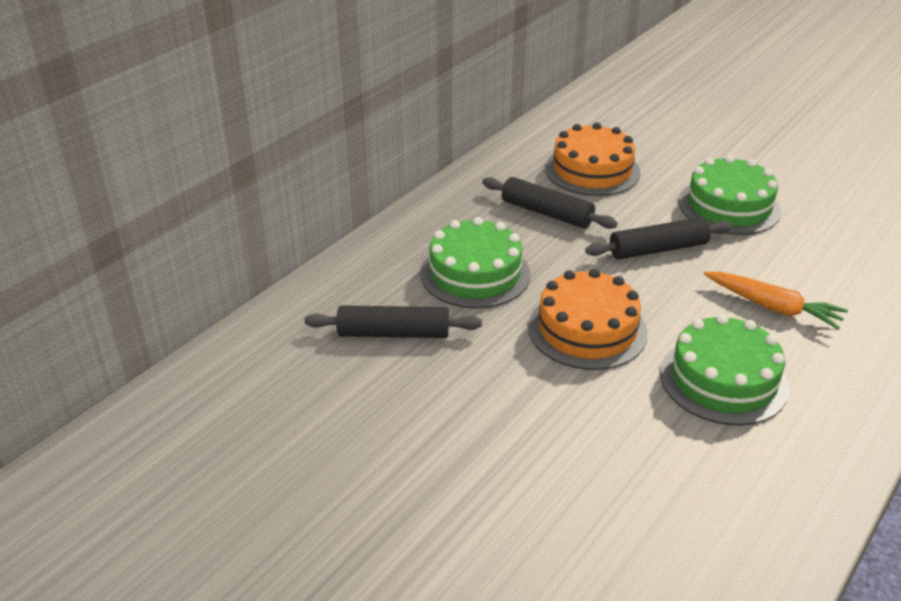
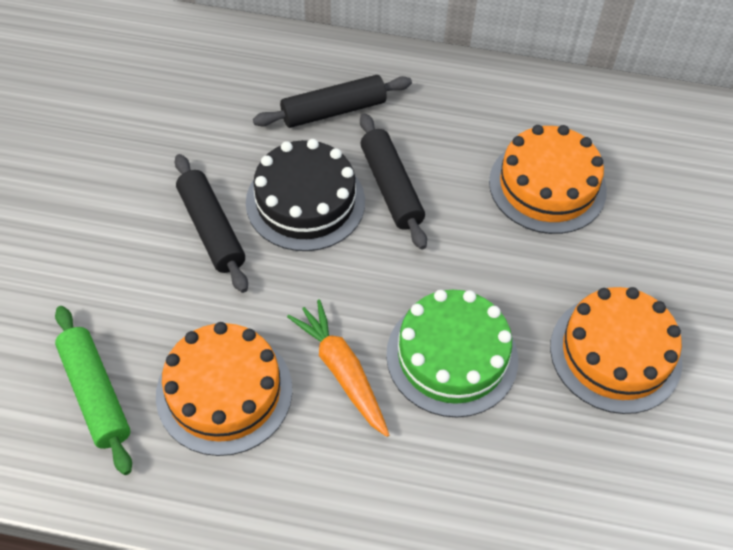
black cake: none = 0 -> [246,139,365,251] = 1
green cake: [420,217,530,308] [660,314,789,425] [678,155,781,235] = 3 -> [386,290,518,417] = 1
green rolling pin: none = 0 -> [55,306,132,475] = 1
orange cake: [528,269,648,370] [545,122,641,196] = 2 -> [156,322,292,456] [489,125,607,234] [550,287,682,414] = 3

